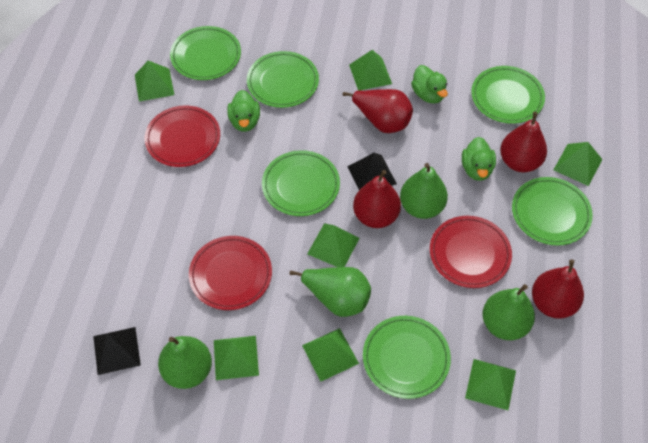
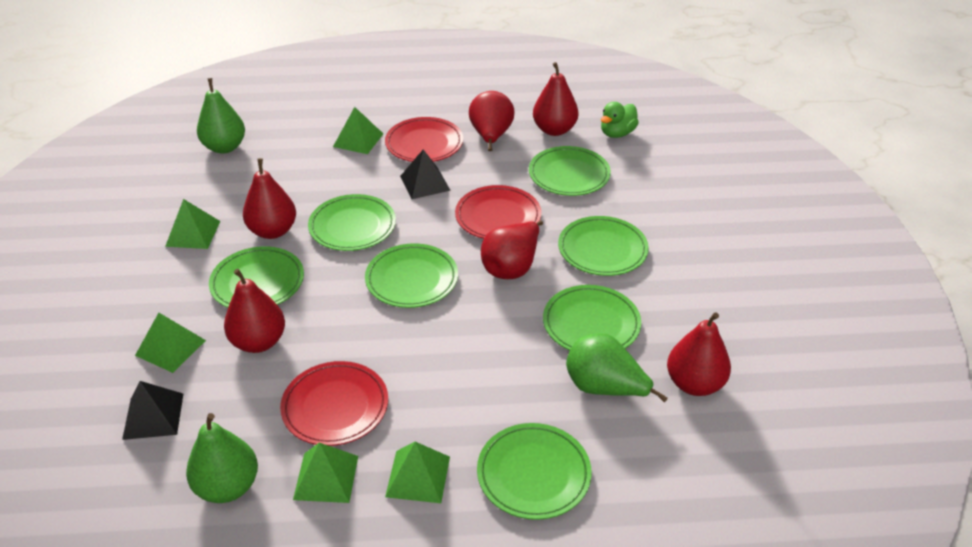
green duck: [227,90,260,132] [411,65,448,104] [462,137,496,181] = 3 -> [601,102,639,138] = 1
green pear: [158,336,212,389] [289,267,371,317] [400,163,448,219] [483,284,535,340] = 4 -> [186,413,258,503] [197,78,245,154] [566,333,668,402] = 3
green plate: [170,26,241,80] [247,51,319,108] [262,150,340,216] [363,316,451,399] [471,66,545,124] [512,177,593,246] = 6 -> [209,246,304,308] [308,194,396,251] [365,243,458,308] [477,423,592,520] [529,146,611,196] [543,285,641,350] [558,216,649,276] = 7
green pyramid: [135,61,174,102] [214,336,259,380] [302,328,359,381] [307,223,360,267] [349,50,392,91] [465,359,516,410] [554,142,602,186] = 7 -> [135,313,206,373] [165,199,220,249] [293,443,358,503] [333,107,383,154] [385,442,450,503] = 5
red pear: [342,89,413,133] [353,170,401,228] [500,112,547,172] [532,259,584,319] = 4 -> [224,269,285,353] [243,158,296,239] [469,91,514,151] [481,220,543,279] [533,62,579,136] [667,312,731,396] = 6

